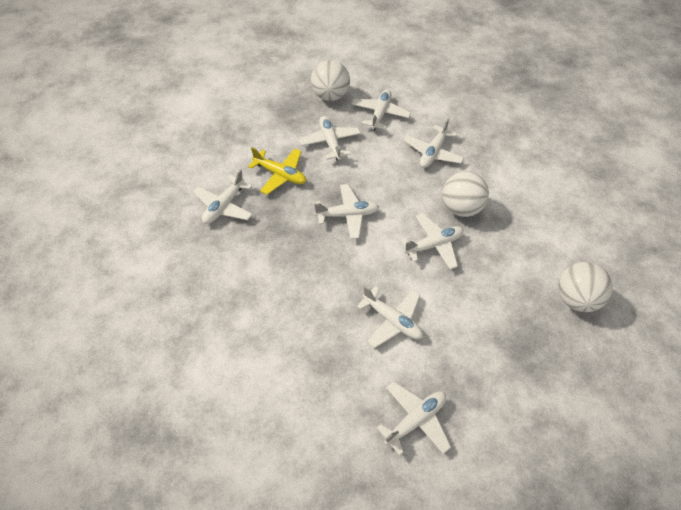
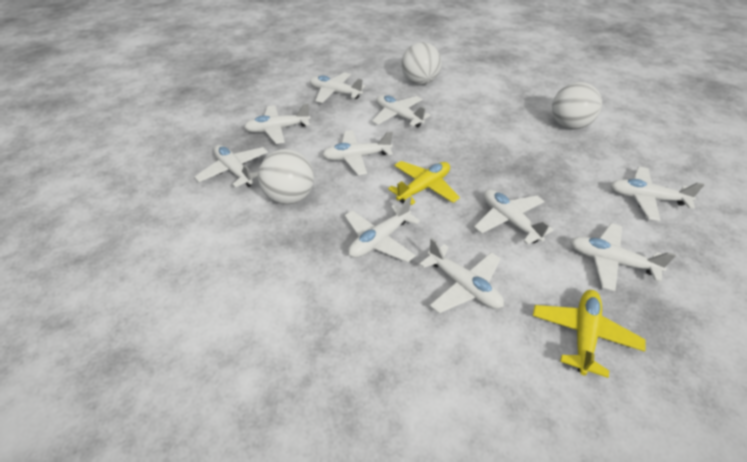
white plane: [193,169,253,224] [299,116,361,160] [314,184,379,239] [352,89,411,131] [357,286,423,348] [377,382,451,456] [401,213,463,270] [404,118,464,168] = 8 -> [195,145,268,187] [244,104,311,144] [310,72,365,103] [322,130,393,175] [345,197,420,262] [372,95,431,127] [419,238,504,313] [474,189,554,245] [570,223,676,292] [610,167,704,221] = 10
yellow plane: [248,147,306,195] = 1 -> [388,161,460,205] [533,290,646,378] = 2

